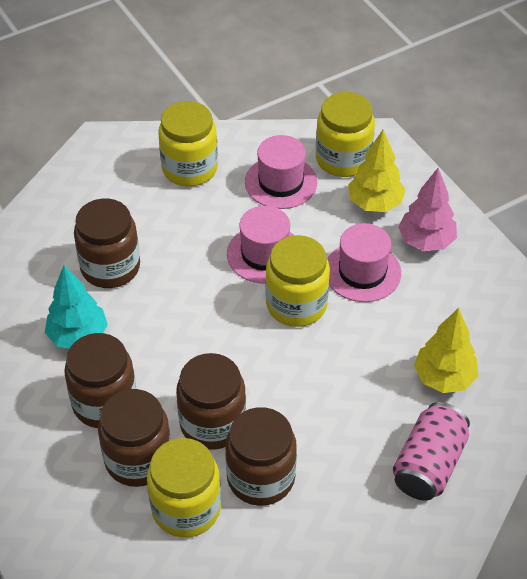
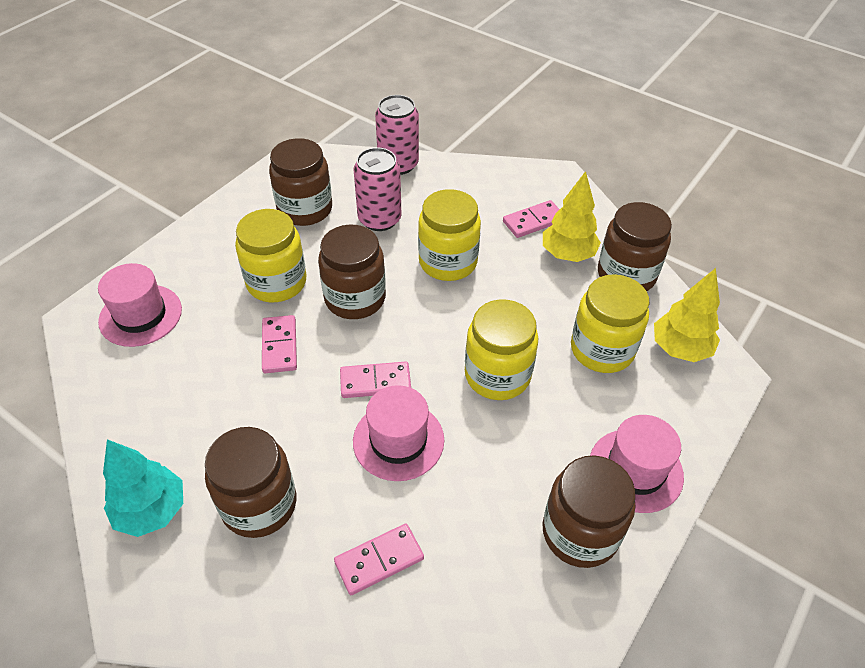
pink can: [393,402,470,501] = 1 -> [354,147,402,231] [375,95,419,175] = 2
pink domino: none = 0 -> [262,315,297,373] [334,524,424,595] [340,362,411,398] [503,200,560,238] = 4
pink tree: [398,168,457,251] = 1 -> none = 0

